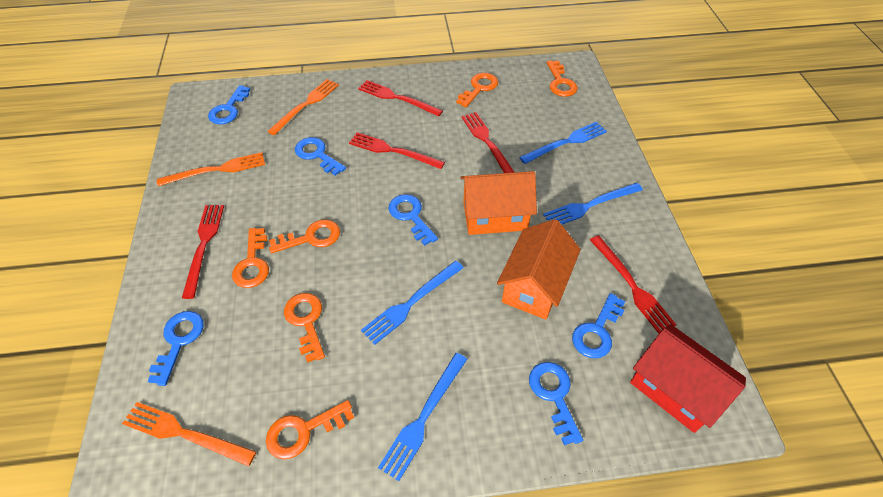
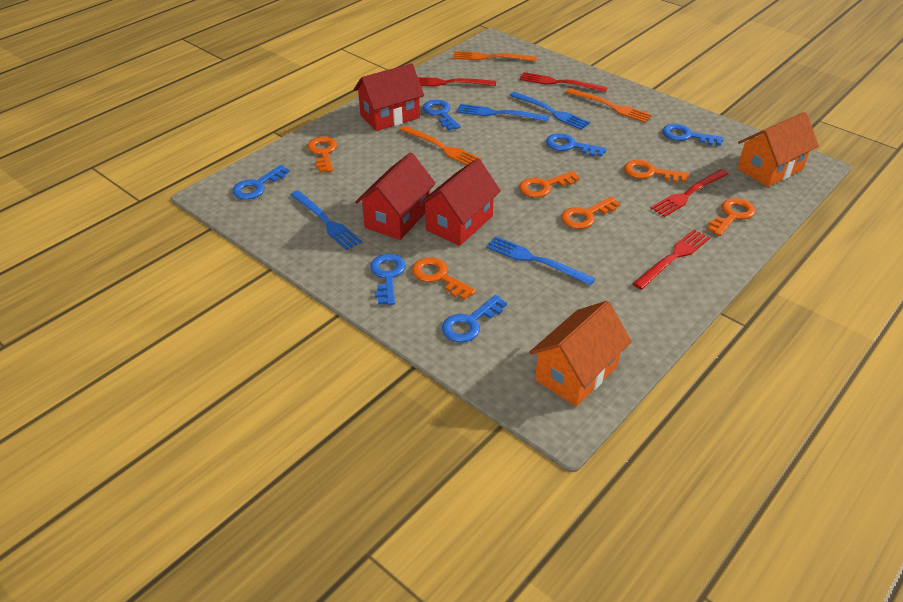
red fork: [182,205,224,299] [349,132,445,169] [358,80,443,117] [462,112,515,173] [590,235,676,334] = 5 -> [418,77,496,86] [520,72,608,92] [632,229,710,290] [650,169,728,217] = 4
red house: [630,324,746,433] = 1 -> [353,63,424,131] [355,152,436,240] [418,158,501,246] = 3

